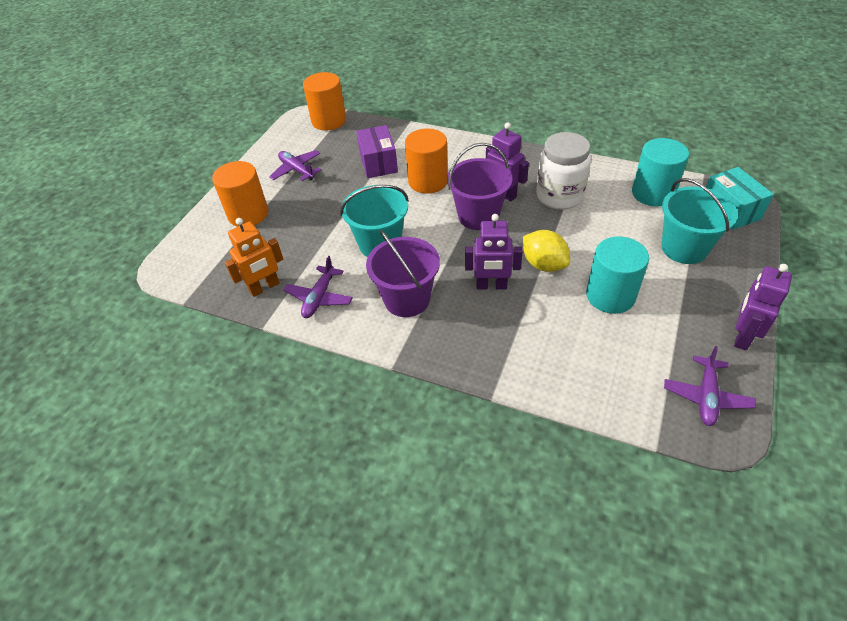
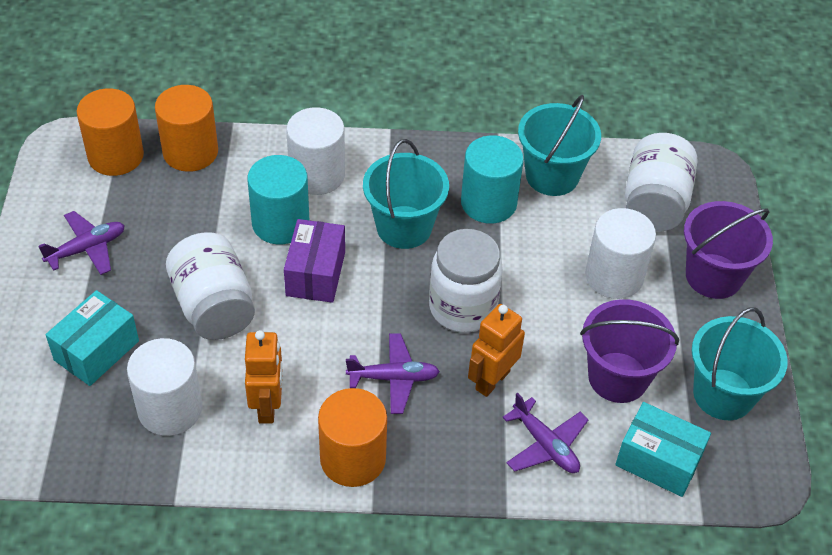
orange robot: [225,218,283,297] = 1 -> [245,330,283,423] [468,304,525,397] = 2
purple robot: [465,214,523,290] [486,123,529,201] [734,264,792,350] = 3 -> none = 0
turquoise box: [706,167,774,230] = 1 -> [45,290,139,386] [615,402,711,497] = 2
turquoise bucket: [340,185,409,257] [661,178,738,264] = 2 -> [363,139,449,249] [518,95,601,196] [692,307,788,420] = 3
white cylinder: none = 0 -> [127,338,202,436] [286,107,345,195] [585,208,656,299] = 3
white jar: [536,132,591,210] = 1 -> [166,232,255,340] [429,229,503,333] [625,133,697,232] = 3
yellow lemon: [523,230,570,272] = 1 -> none = 0

